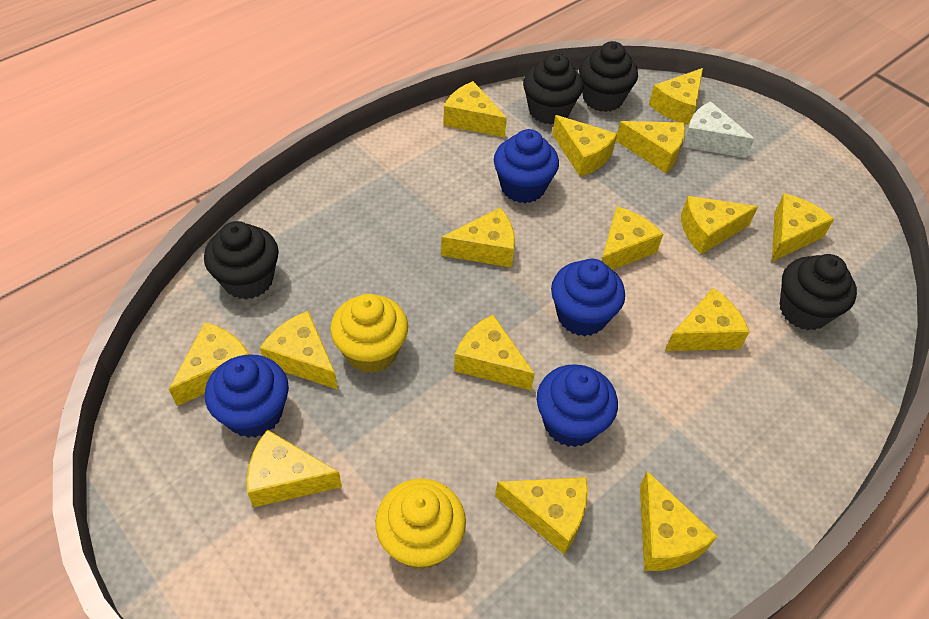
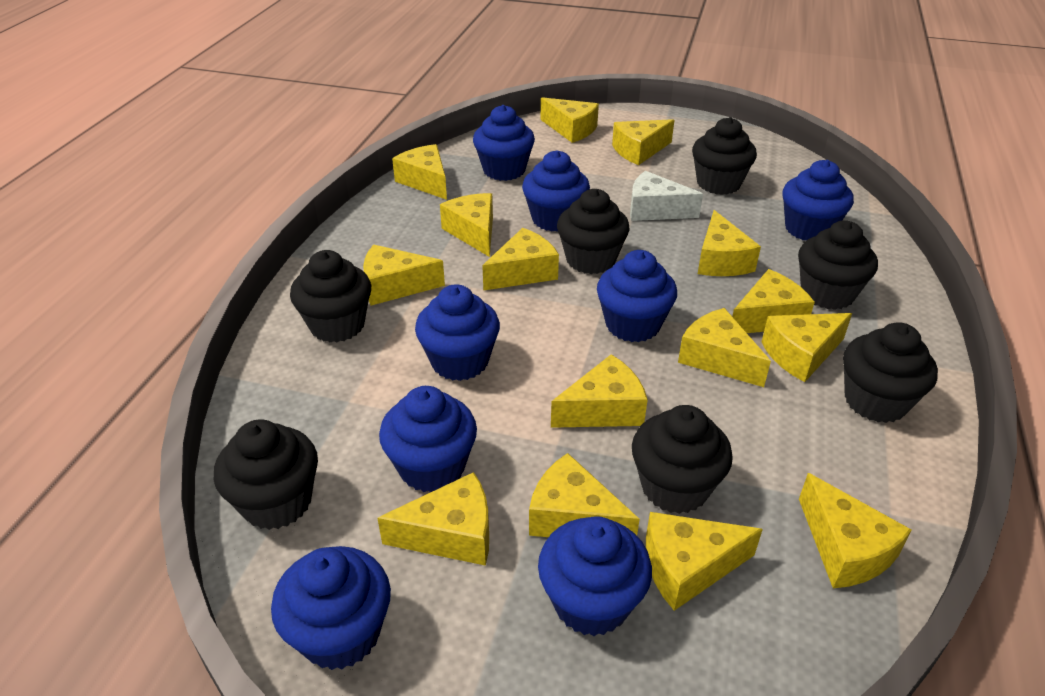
black cupcake: [204,221,279,299] [523,53,583,125] [579,41,638,112] [780,254,857,330] = 4 -> [214,419,318,530] [290,250,371,342] [557,189,630,274] [632,405,733,514] [692,117,757,195] [798,220,878,310] [843,322,938,423] = 7
blue cupcake: [205,354,289,438] [494,129,559,203] [537,364,618,447] [551,259,625,336] = 4 -> [271,546,391,670] [379,386,477,492] [415,284,500,381] [473,105,535,181] [522,150,590,232] [538,516,652,636] [597,250,677,342] [782,160,854,240] = 8
yellow cupcake: [330,294,408,373] [375,479,466,570] = 2 -> none = 0

